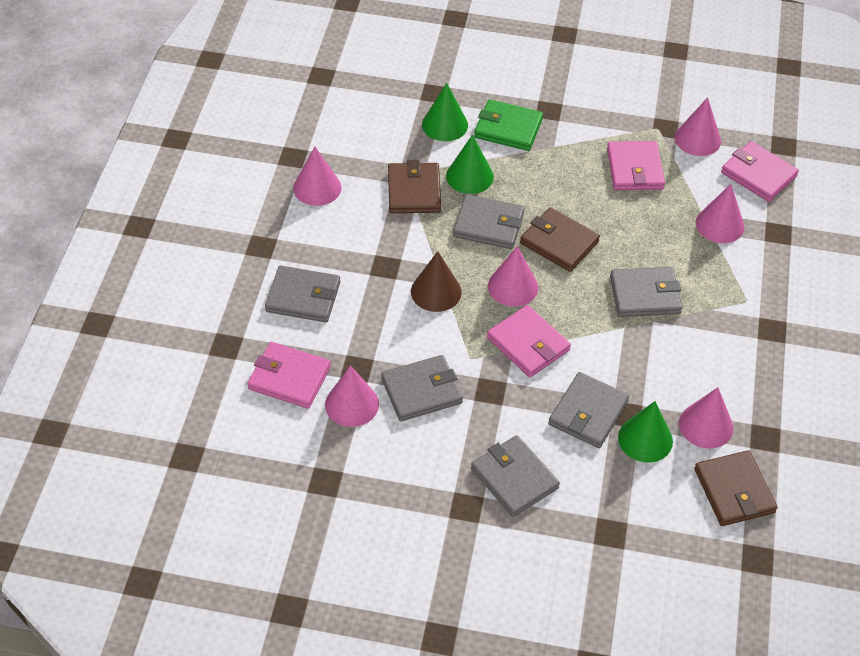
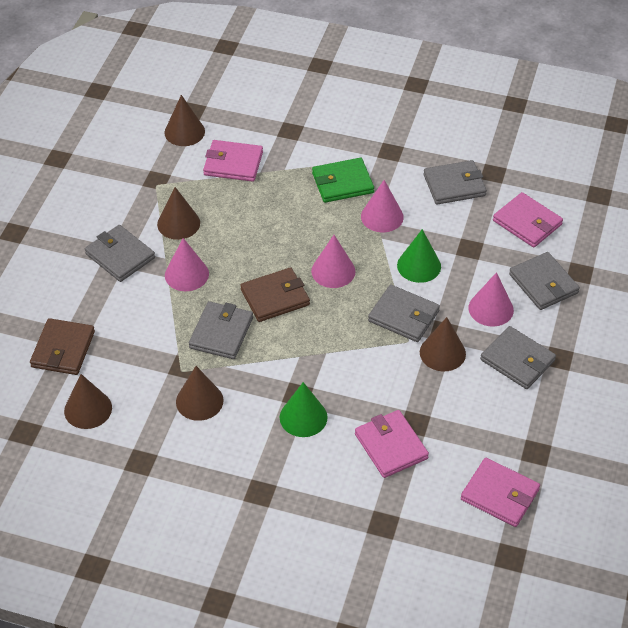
brown cone: [411,251,462,312] = 1 -> [64,374,112,429] [157,187,200,240] [164,95,205,146] [176,366,224,421] [420,317,466,371] = 5
brown wallet: [388,160,441,213] [520,207,600,272] [694,450,778,526] = 3 -> [30,318,95,375] [240,267,310,322] = 2
green cone: [422,83,468,141] [446,135,494,194] [618,401,673,462] = 3 -> [280,382,328,437] [397,229,441,283] = 2
pink cone: [293,147,341,206] [325,365,379,427] [488,246,538,307] [675,97,721,156] [679,387,733,449] [696,184,745,243] = 6 -> [165,238,209,291] [311,235,356,288] [361,180,404,232] [469,272,514,327] = 4

